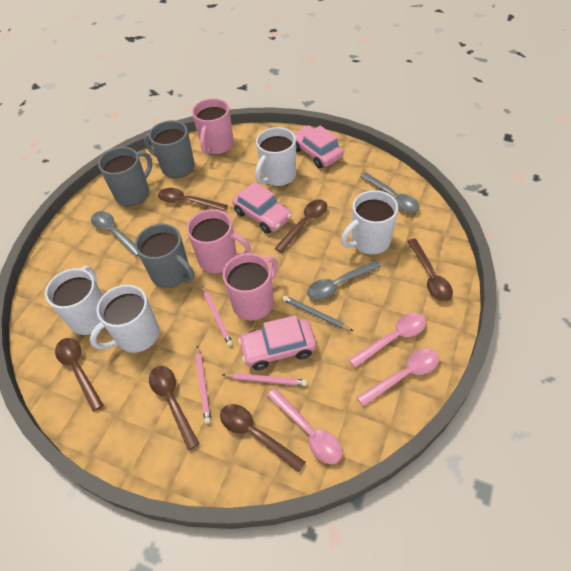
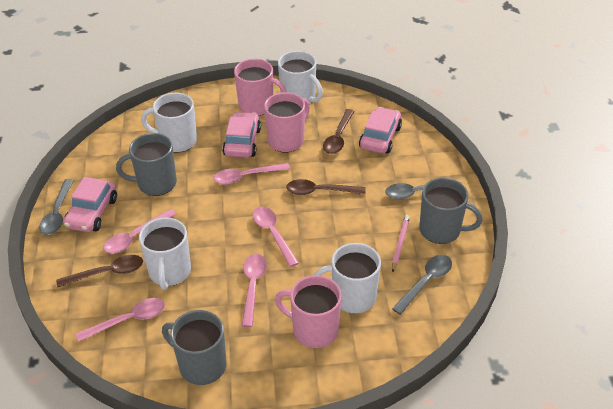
brown spoon: [55,338,103,412] [149,366,199,450] [158,188,227,211] [220,404,306,473] [275,200,327,253] [407,238,453,302] = 6 -> [56,255,143,287] [286,179,365,195] [323,109,355,154] = 3
grey pencil: [283,296,353,331] = 1 -> none = 0
pink pencil: [196,346,211,424] [202,286,233,347] [222,373,307,386] = 3 -> [392,215,410,272] = 1
pink spoon: [267,388,343,464] [348,313,426,368] [357,349,439,407] = 3 -> [76,298,165,342] [104,209,176,254] [214,163,290,185] [242,254,267,327] [252,207,299,267] = 5

